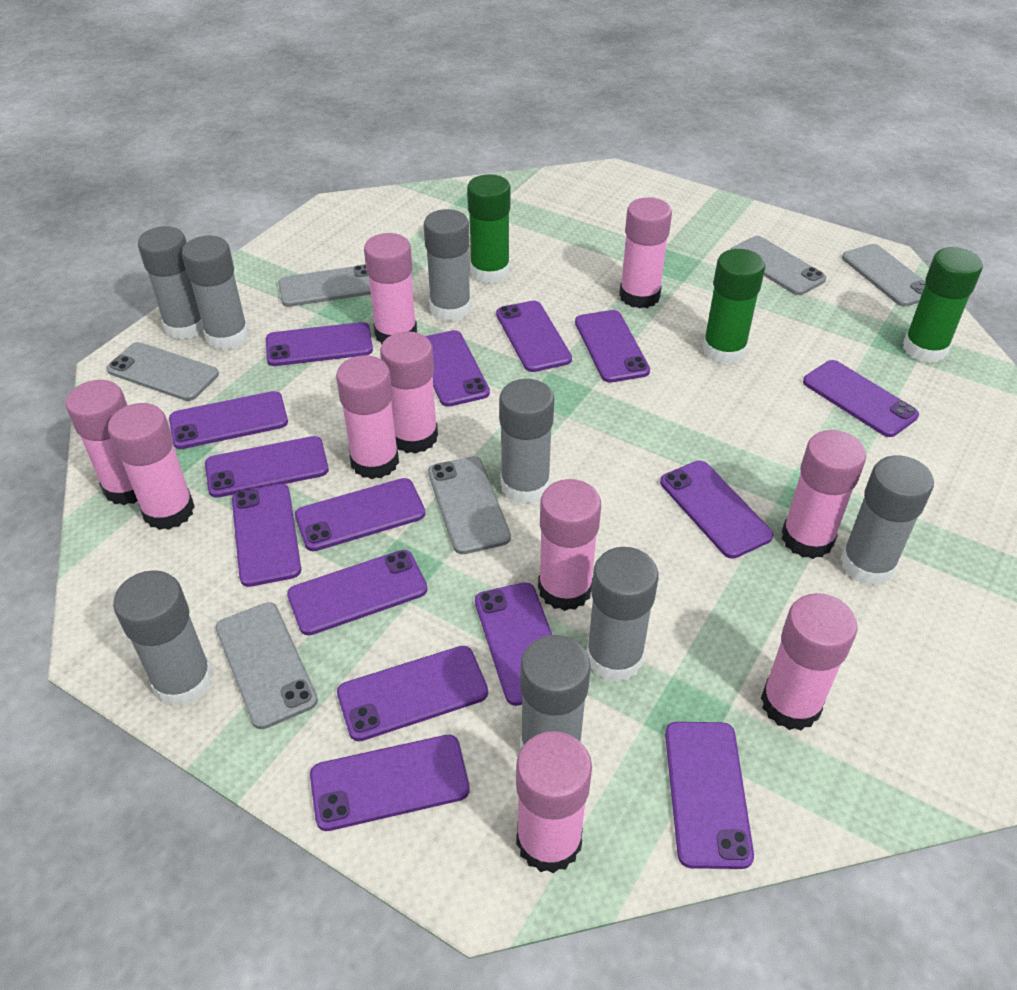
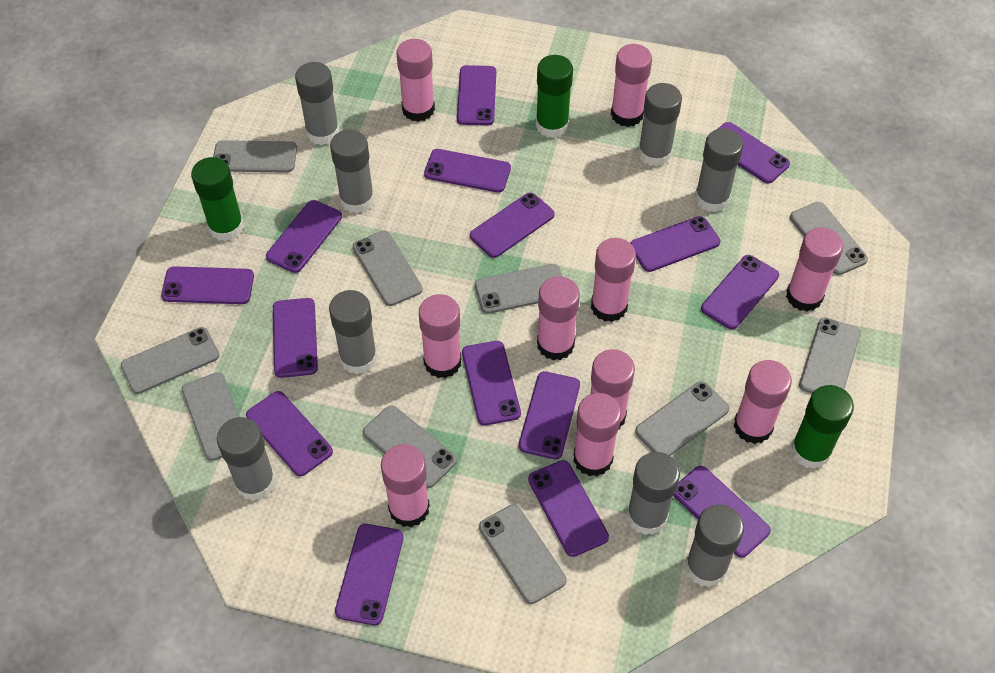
grey phone: [106,342,219,401] [216,602,318,729] [278,264,371,307] [428,456,511,554] [730,236,826,295] [842,244,926,307] = 6 -> [121,327,219,394] [182,372,240,461] [213,140,297,173] [353,231,423,306] [363,405,457,488] [475,264,563,314] [479,504,567,604] [635,381,729,456] [790,202,868,275] [799,317,861,393] = 10

